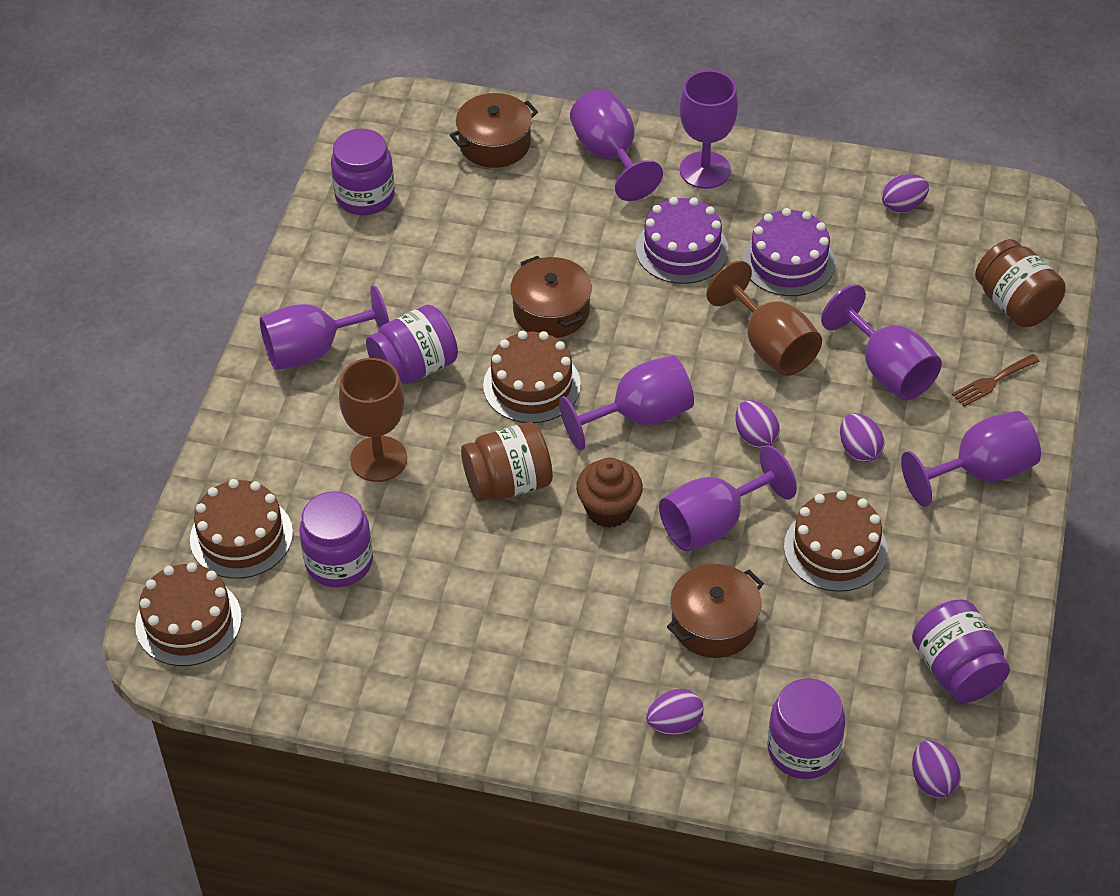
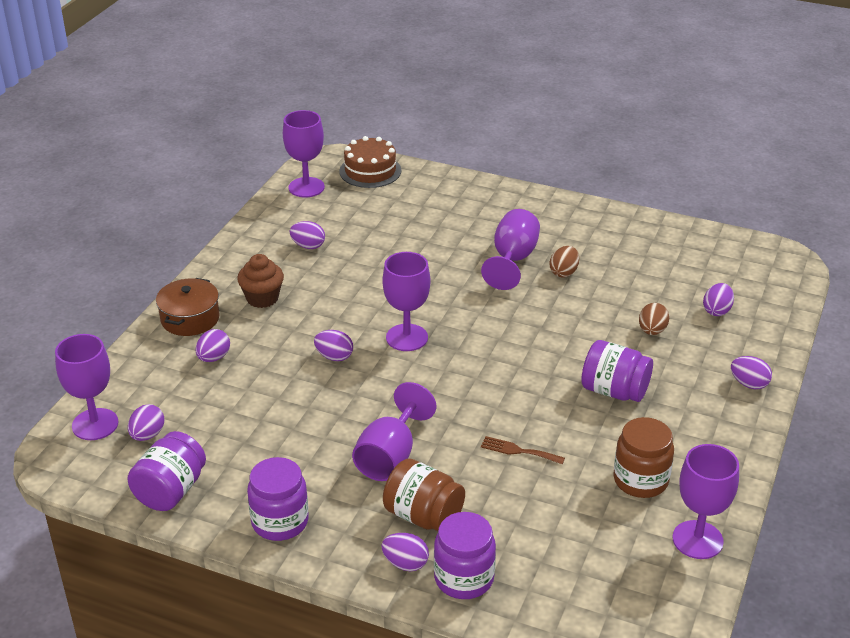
brown cake: [135,562,242,666] [190,479,293,579] [483,331,581,423] [784,491,888,592] = 4 -> [339,136,401,188] = 1
brown egg: none = 0 -> [549,246,579,278] [639,303,669,335] = 2
brown goblet: [339,358,407,482] [707,261,822,376] = 2 -> none = 0
brown pot: [450,93,538,168] [510,256,592,338] [667,564,764,658] = 3 -> [156,278,220,336] = 1
purple cake: [636,197,729,284] [742,208,836,296] = 2 -> none = 0
purple egg: [646,689,703,735] [735,400,780,448] [840,413,884,462] [882,174,929,213] [912,741,961,798] = 5 -> [128,404,164,441] [196,329,230,362] [290,221,325,249] [314,330,353,361] [381,533,429,571] [703,283,734,316] [731,356,772,389] = 7
purple goblet: [260,285,389,370] [559,355,694,451] [570,89,663,201] [659,446,797,552] [679,70,738,189] [821,284,942,400] [901,411,1041,507] = 7 -> [55,334,118,440] [283,110,325,197] [352,382,436,481] [382,252,430,351] [481,209,540,290] [672,444,739,559] = 6
purple jar: [299,491,373,587] [331,129,395,215] [366,305,458,384] [767,678,845,779] [912,599,1010,703] = 5 -> [127,431,206,511] [247,457,309,541] [434,512,496,599] [581,340,653,402] = 4

